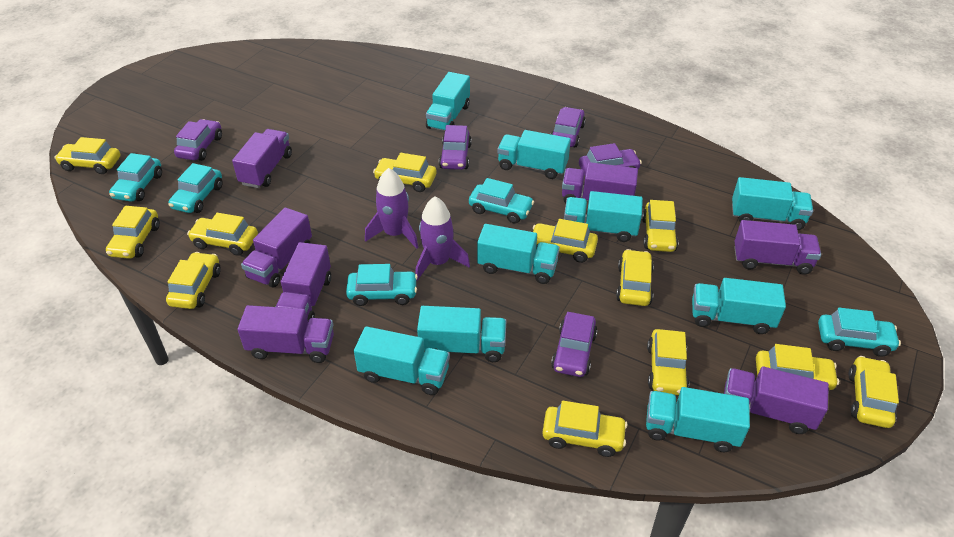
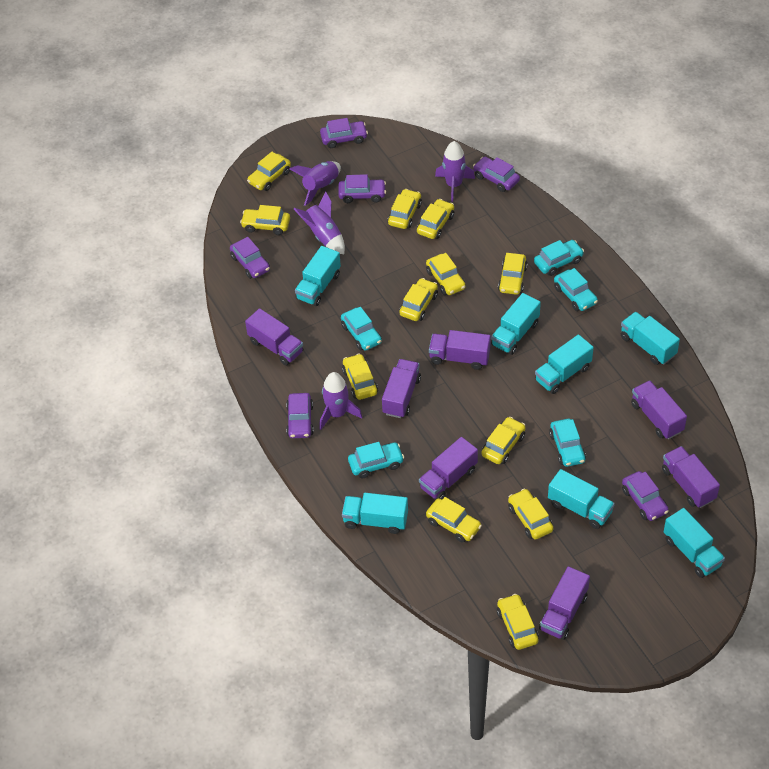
purple car: [174,119,222,161] [439,125,472,170] [551,107,586,147] [551,312,597,377] [579,143,642,175] = 5 -> [230,237,270,279] [286,393,314,438] [320,118,368,148] [338,174,386,203] [473,157,520,192] [622,471,669,521] = 6
purple rocket: [365,168,418,249] [415,196,470,281] = 2 -> [290,161,341,206] [294,191,345,254] [319,372,362,430] [435,141,475,202] = 4
turquoise truck: [354,326,450,395] [417,306,506,362] [426,72,470,131] [477,224,560,284] [497,130,571,179] [564,191,643,242] [646,387,750,452] [692,278,786,334] [732,177,813,230] = 9 -> [295,246,341,306] [342,493,408,534] [491,293,541,355] [535,334,594,394] [548,469,615,529] [621,312,680,365] [664,508,725,578] = 7

